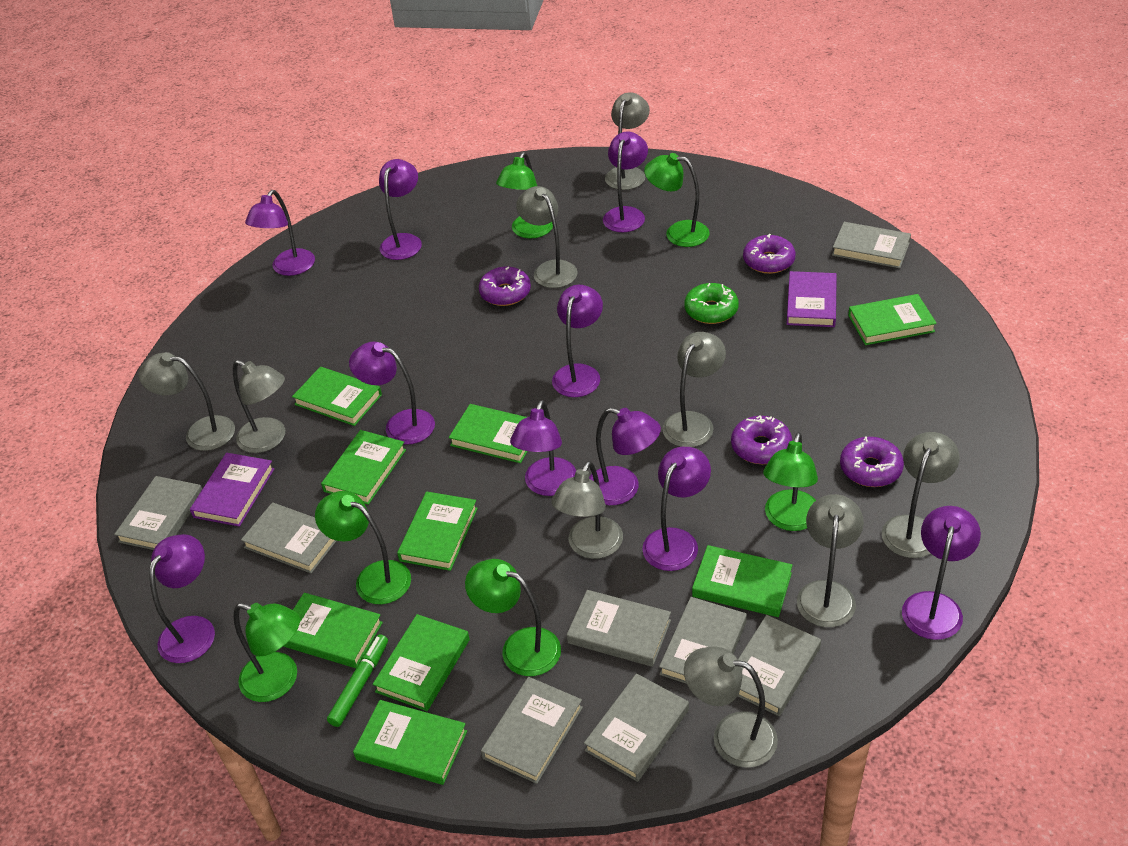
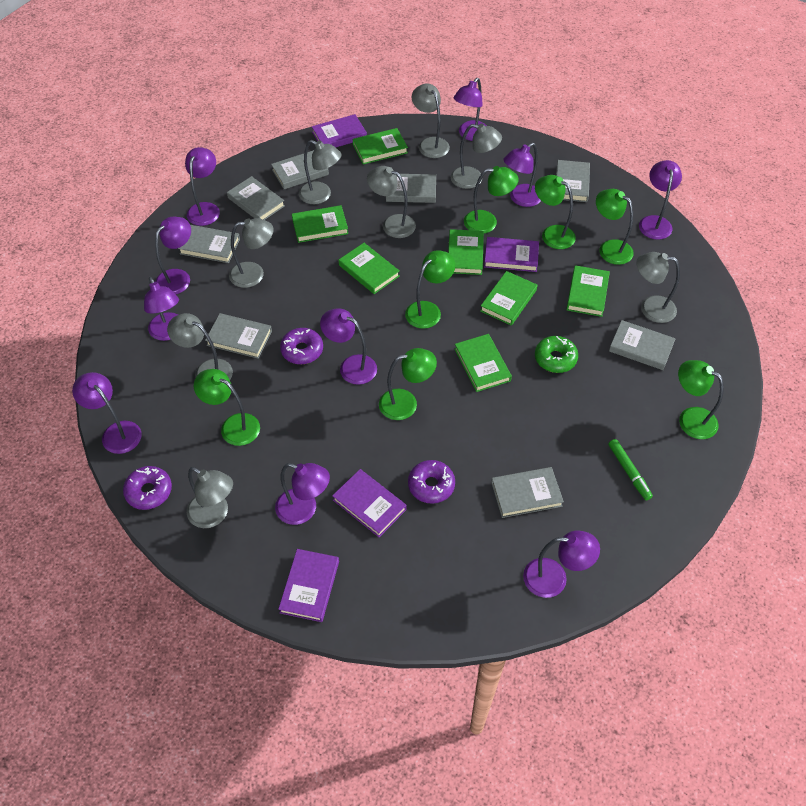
green book: [283,593,383,668] [292,367,382,426] [321,430,406,505] [353,700,467,785] [373,614,470,711] [397,491,478,571] [449,404,528,463] [692,545,792,617] [848,294,937,345] = 9 -> [292,205,348,243] [339,243,400,294] [353,128,408,164] [448,229,484,275] [454,334,512,392] [480,271,537,326] [566,265,610,317] = 7
green lamp: [234,603,300,702] [315,491,411,604] [465,559,561,676] [496,152,553,239] [644,153,710,247] [763,432,818,531] = 6 -> [194,369,260,446] [379,348,437,420] [405,250,455,329] [464,166,519,234] [535,175,576,249] [596,189,634,265] [678,360,724,439] = 7
grey lamp: [139,352,235,451] [233,360,285,453] [516,186,578,288] [551,461,623,559] [605,92,650,190] [662,332,726,447] [684,647,778,768] [797,494,864,627] [882,432,959,558] = 9 -> [167,313,233,379] [187,467,233,528] [229,218,274,288] [299,140,342,204] [367,166,416,238] [412,84,450,158] [451,124,502,189] [636,252,680,323] = 8
purple book: [190,453,275,527] [787,271,837,327] = 2 -> [278,549,339,622] [312,114,367,147] [332,469,407,537] [484,237,539,272] = 4
purple donut: [479,267,531,306] [731,416,792,464] [743,234,796,274] [840,436,904,487] = 4 -> [123,466,172,510] [280,328,323,364] [408,460,455,504] = 3

